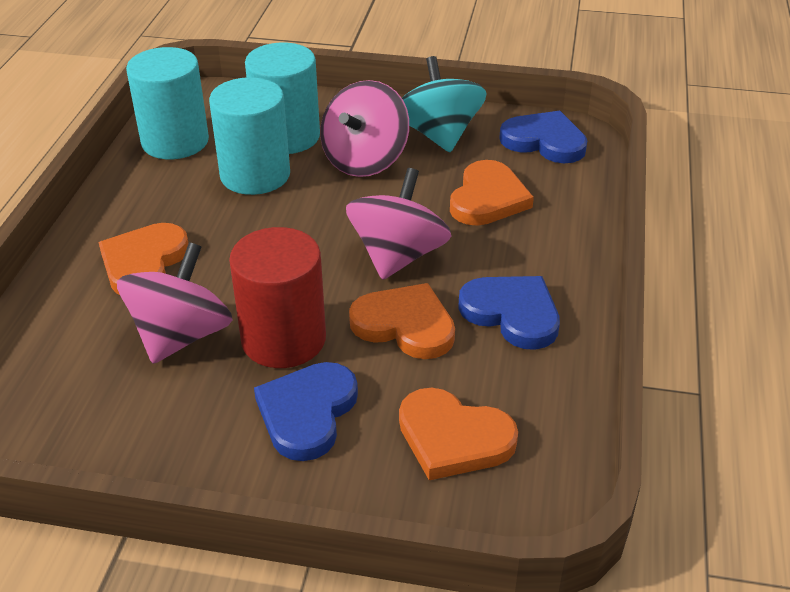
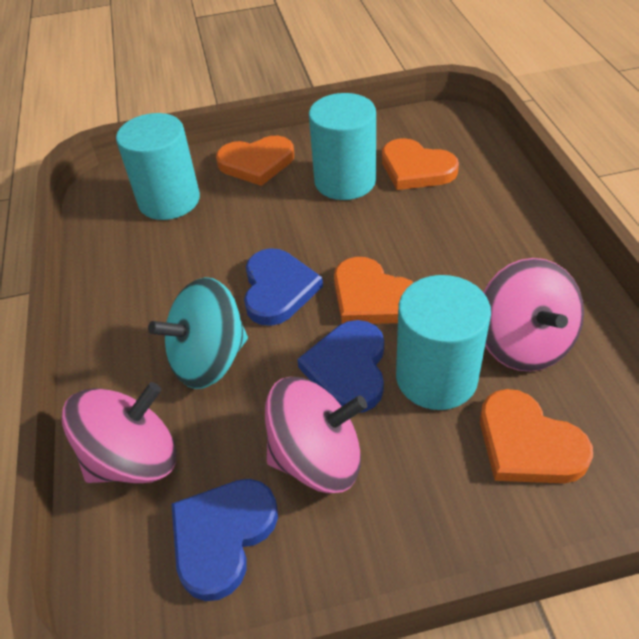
red cylinder: [229,227,326,368] = 1 -> none = 0

